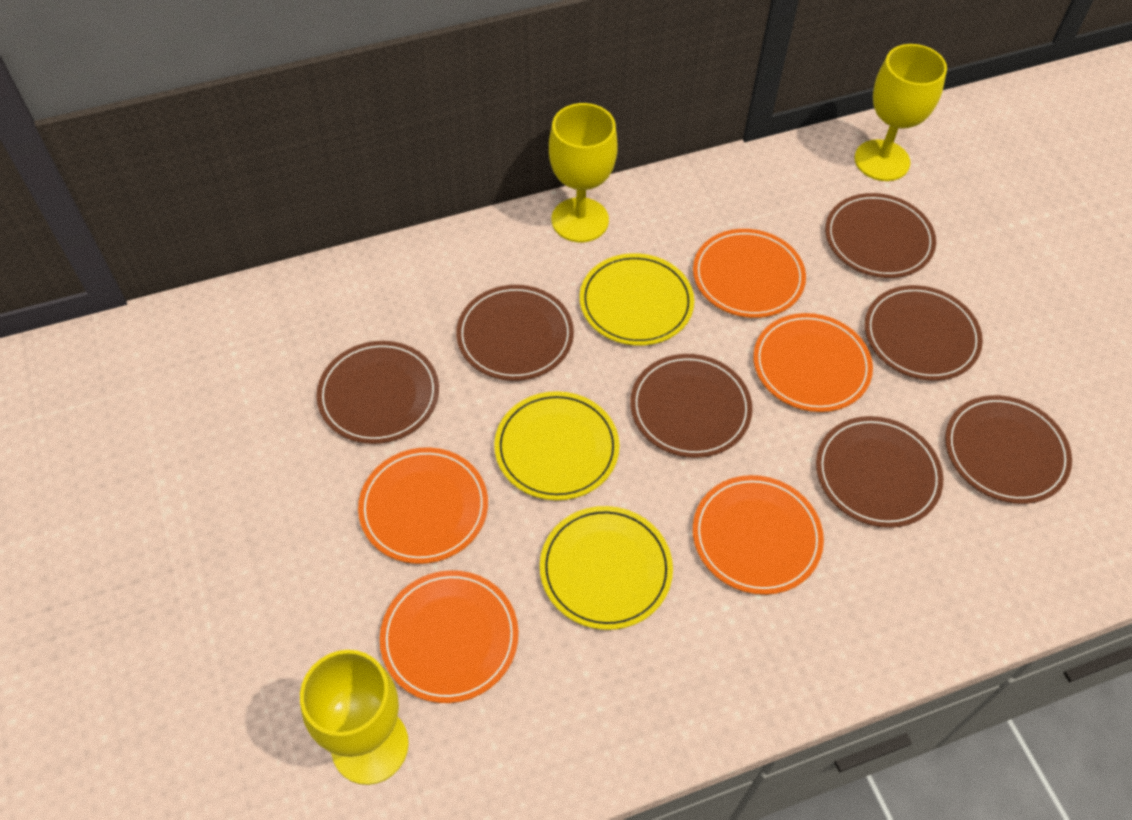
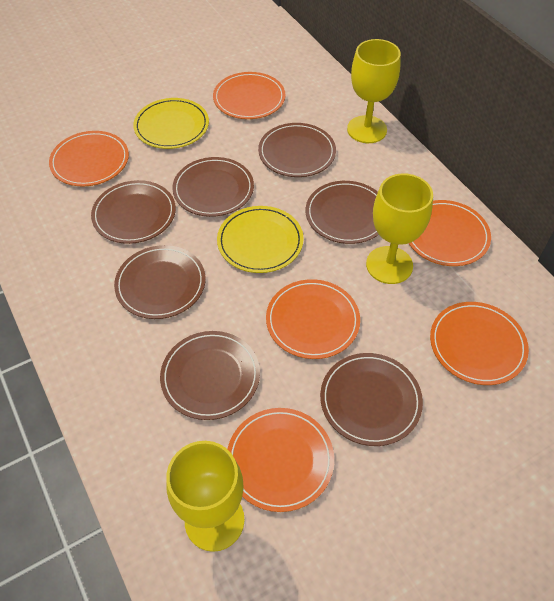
orange plate: [358,447,488,564] [380,570,519,703] [693,229,806,318] [693,475,824,595] [753,313,873,412] = 5 -> [49,131,129,186] [213,72,285,119] [228,408,334,512] [266,279,360,359] [409,200,491,266] [430,302,529,385] = 6
yellow plate: [494,391,619,500] [540,506,673,630] [580,253,694,346] = 3 -> [133,98,209,149] [217,206,304,273] = 2

